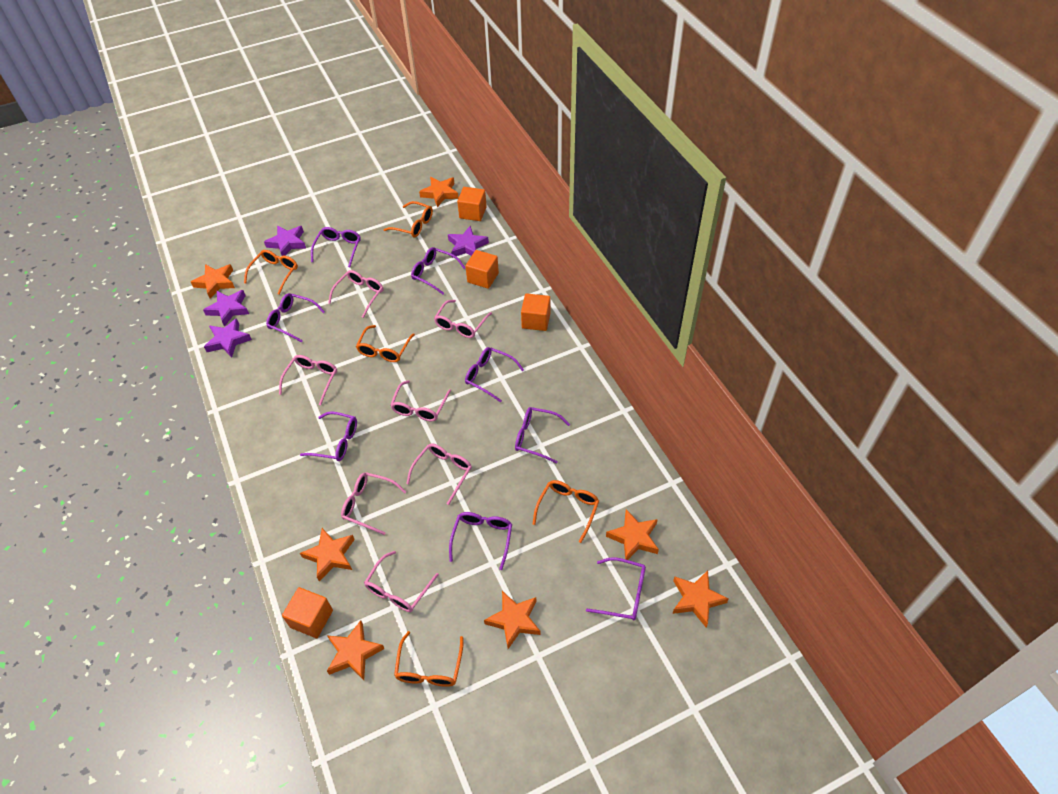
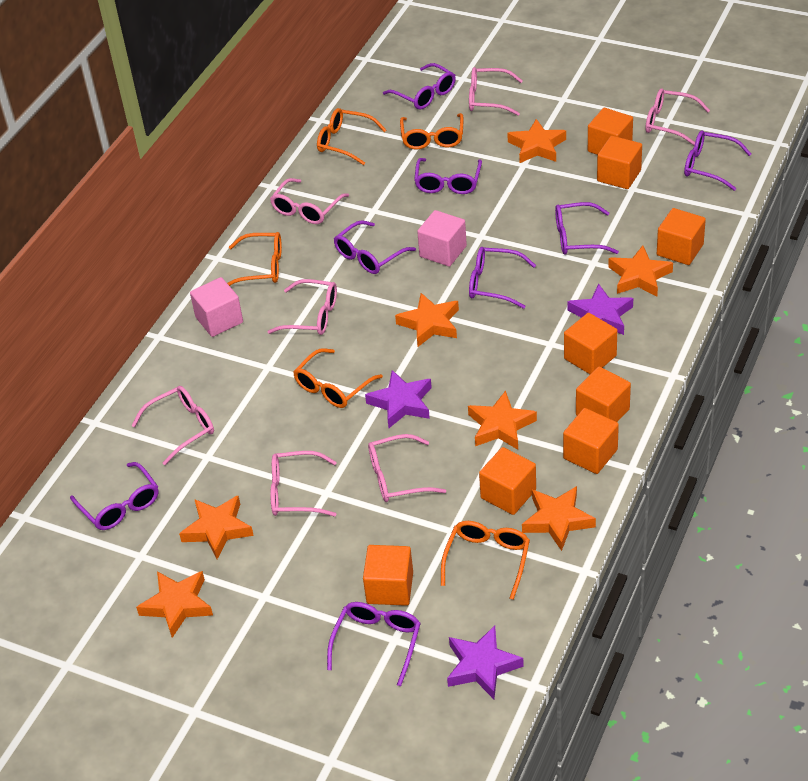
orange cube: [282,587,333,638] [457,187,487,221] [465,250,499,289] [521,293,550,331] = 4 -> [363,545,413,606] [479,447,536,515] [563,408,619,474] [564,313,617,374] [576,367,631,422] [588,108,633,155] [597,136,642,189] [657,208,706,265] = 8
pink cube: none = 0 -> [190,277,243,337] [417,210,467,267] = 2
purple star: [203,290,249,327] [204,318,252,358] [264,225,306,256] [448,226,489,258] = 4 -> [365,370,432,428] [447,626,524,699] [568,284,633,335] = 3

